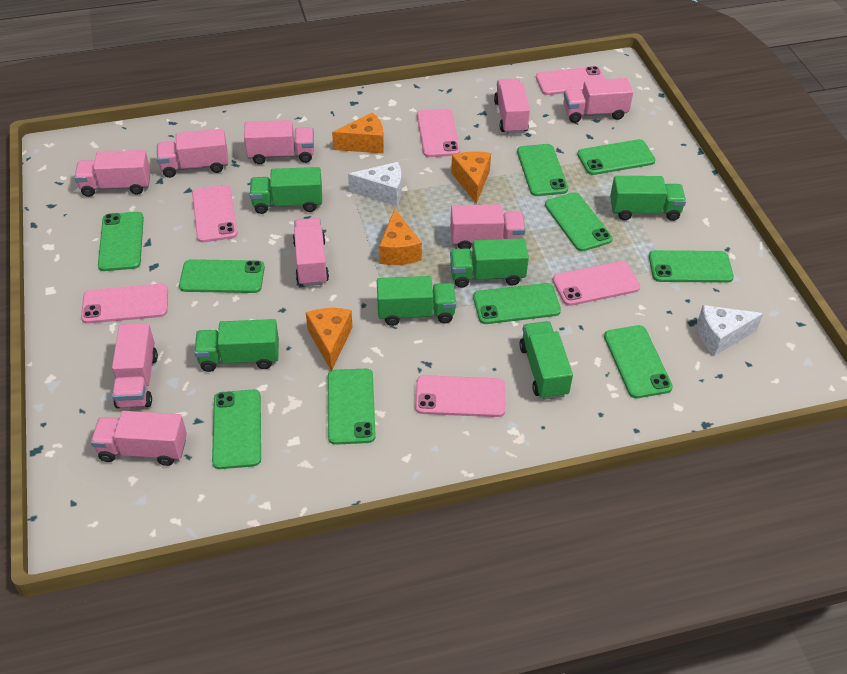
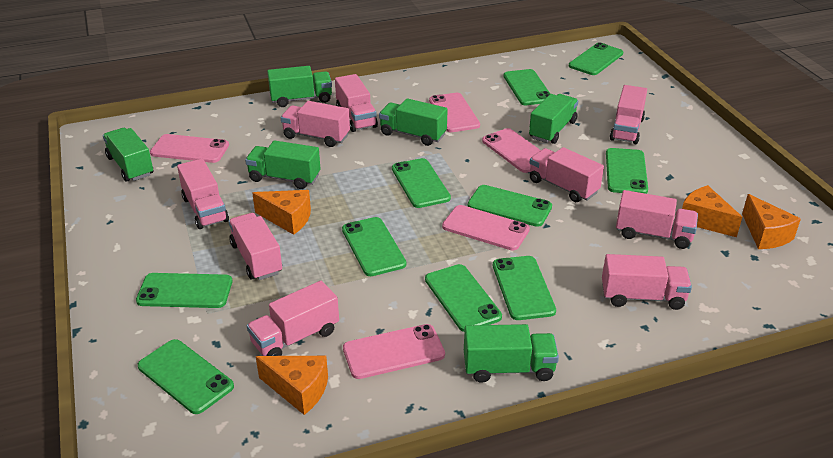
pink phone: [81,284,168,324] [192,185,238,242] [415,375,505,417] [417,109,460,157] [536,66,605,95] [553,261,640,306] = 6 -> [150,134,229,163] [343,324,445,379] [429,93,480,132] [442,205,530,250] [482,128,541,173] = 5
white cheese: [348,162,401,206] [697,305,763,356] = 2 -> none = 0

